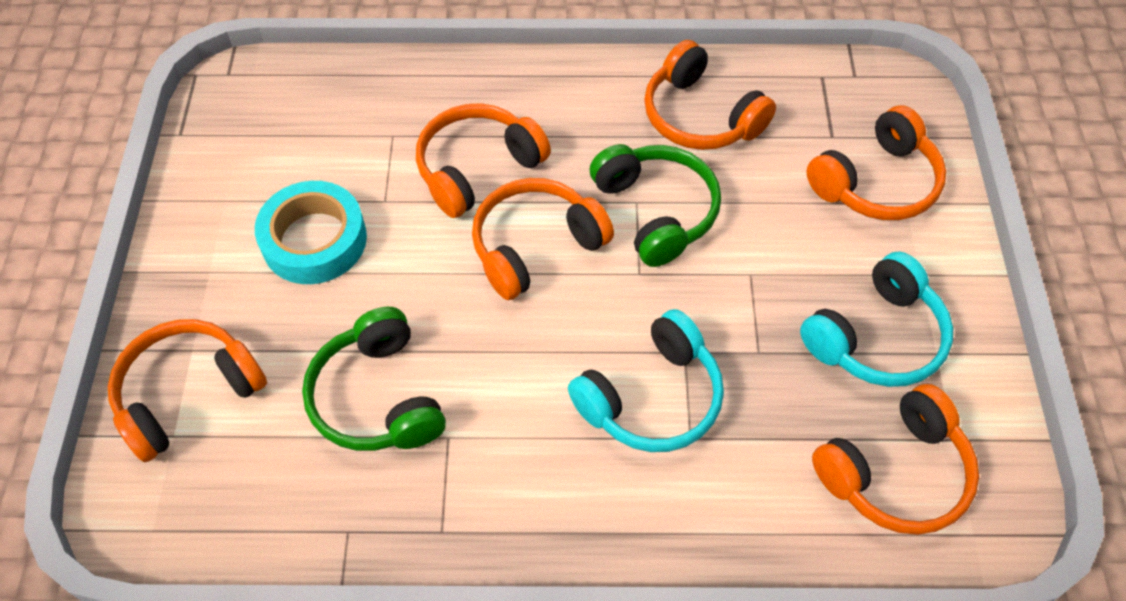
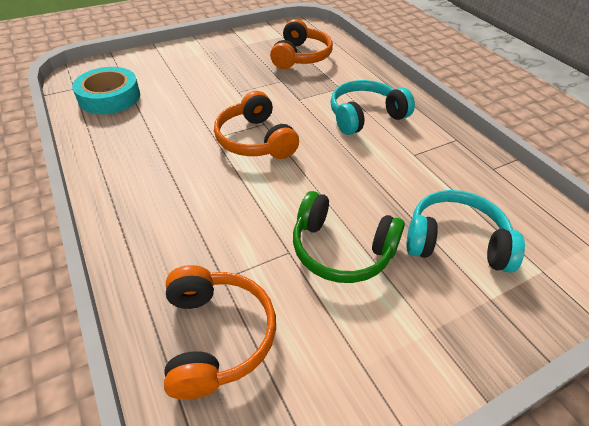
green headphones: [302,307,446,451] [590,144,721,267] = 2 -> [293,191,405,283] = 1
orange headphones: [108,319,267,462] [416,103,551,218] [472,178,614,300] [644,40,776,150] [806,105,946,220] [812,384,979,535] = 6 -> [164,265,276,400] [214,91,299,159] [270,19,333,69] = 3

